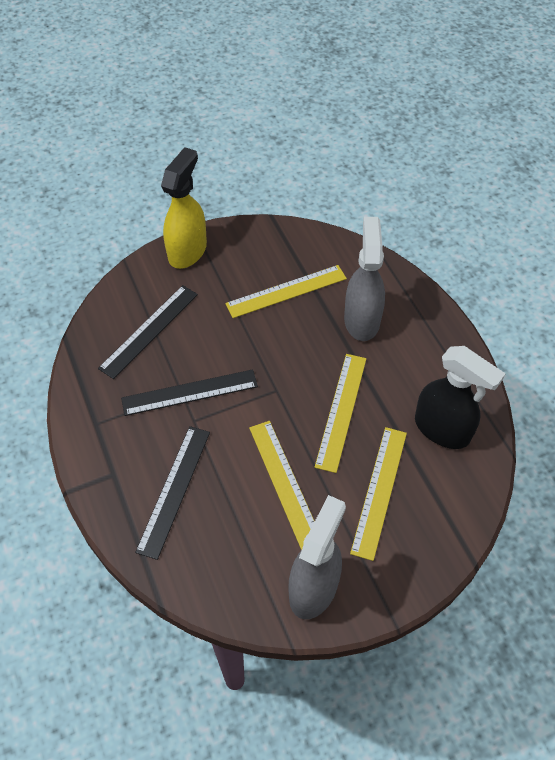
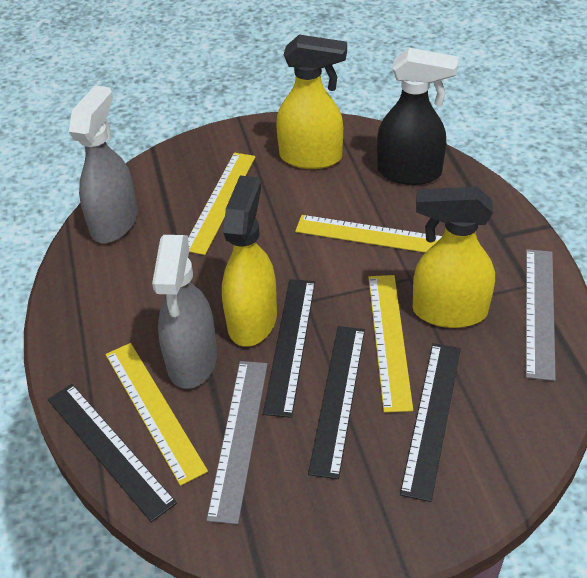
black ruler: [98,285,198,379] [121,369,258,416] [135,426,210,560] = 3 -> [48,384,177,522] [263,279,315,418] [308,326,365,479] [400,343,461,502] = 4
grey ruler: none = 0 -> [206,361,268,524] [526,249,556,381] = 2
yellow spray bottle: [161,147,207,269] = 1 -> [222,176,277,347] [276,35,347,169] [413,187,495,328] = 3

